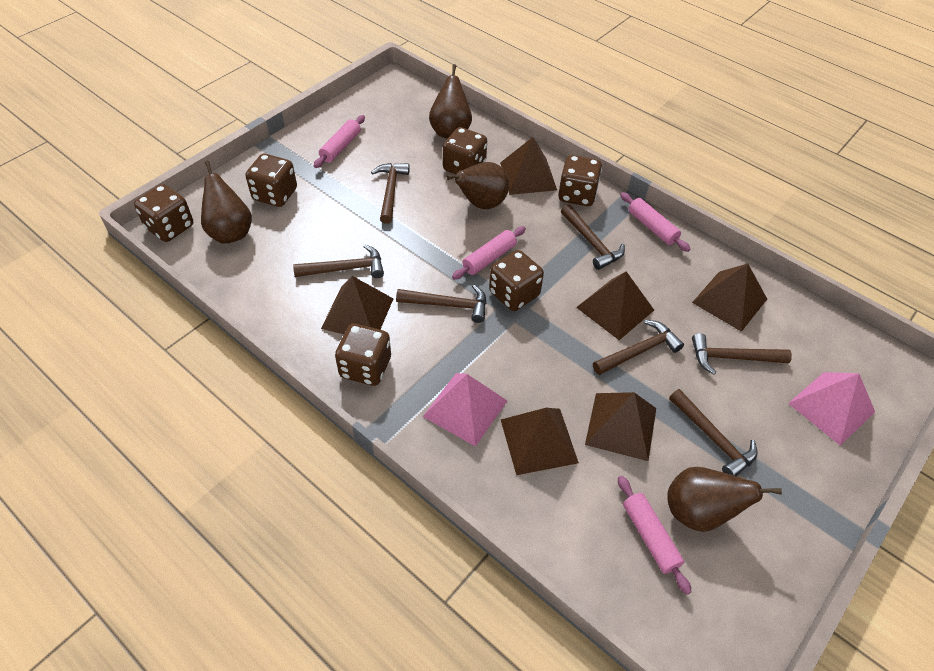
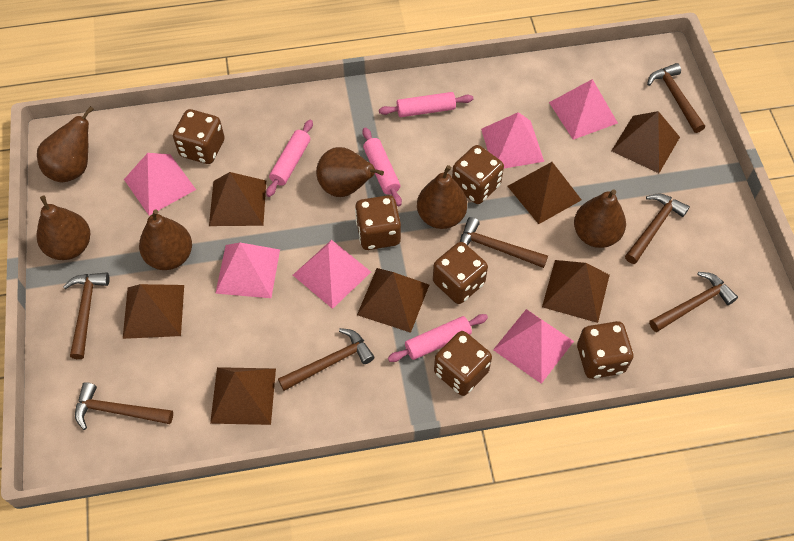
brown pear: [201,161,252,243] [429,64,472,139] [446,162,509,209] [667,467,782,532] = 4 -> [36,196,90,260] [37,106,94,182] [139,209,192,270] [316,147,384,197] [417,165,467,229] [574,189,626,248] = 6
brown pyramid: [321,276,393,334] [500,137,557,195] [501,408,579,475] [576,271,654,340] [585,392,656,461] [692,263,767,332] = 6 -> [123,284,184,339] [209,172,266,226] [210,367,276,425] [357,268,429,333] [507,162,582,224] [542,260,610,323] [612,111,680,173] = 7
pink pyramid: [423,373,507,447] [788,372,875,445] = 2 -> [124,153,196,216] [215,243,280,298] [293,240,371,309] [481,112,544,168] [493,309,574,384] [549,79,618,140] = 6

